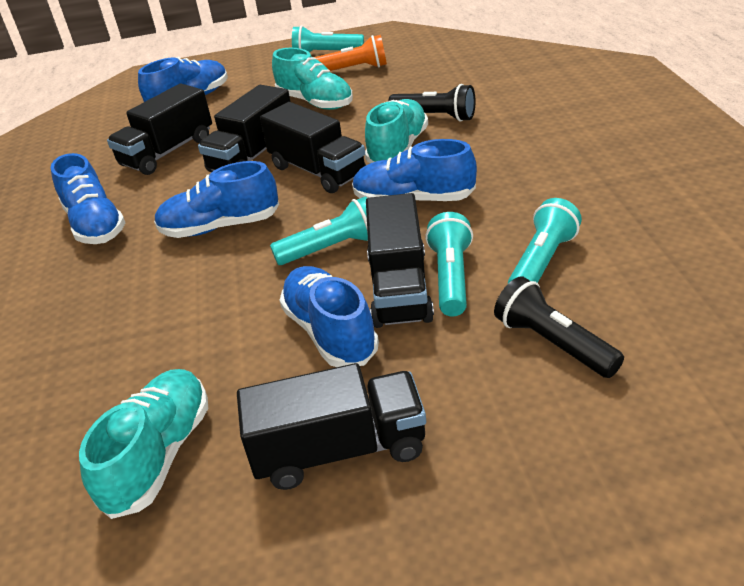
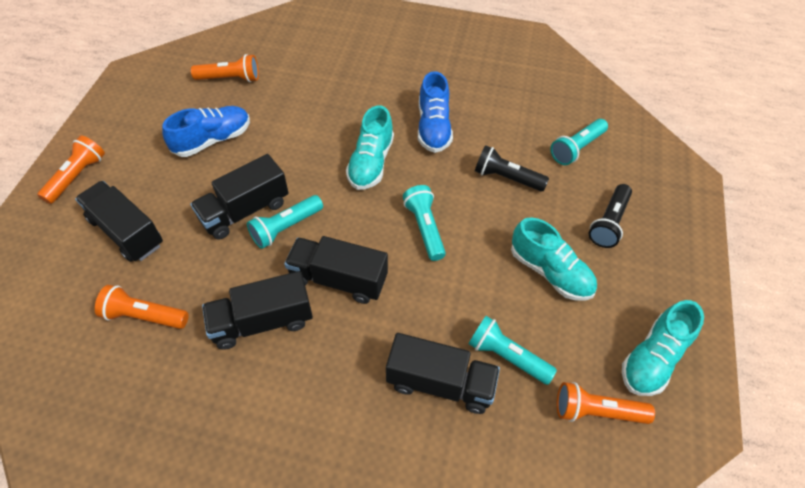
blue shoe: [51,153,125,244] [138,57,228,102] [154,161,279,238] [280,266,379,367] [352,139,477,201] = 5 -> [162,106,250,157] [418,71,453,153] = 2
orange flashlight: [315,35,387,71] = 1 -> [37,135,105,204] [95,285,189,329] [191,54,259,82] [557,382,655,424] = 4

